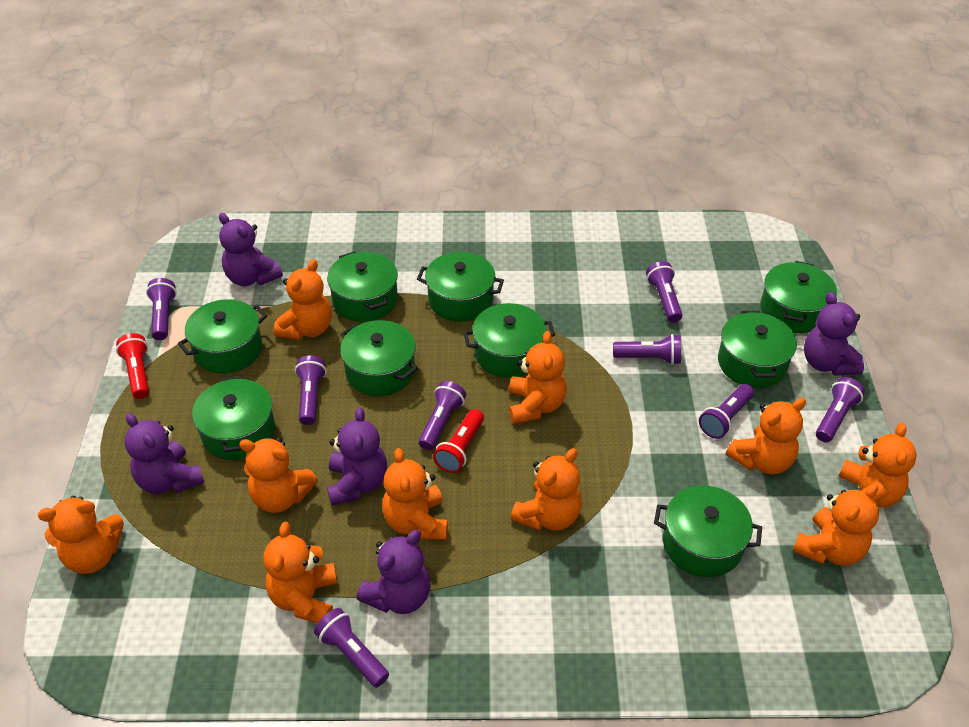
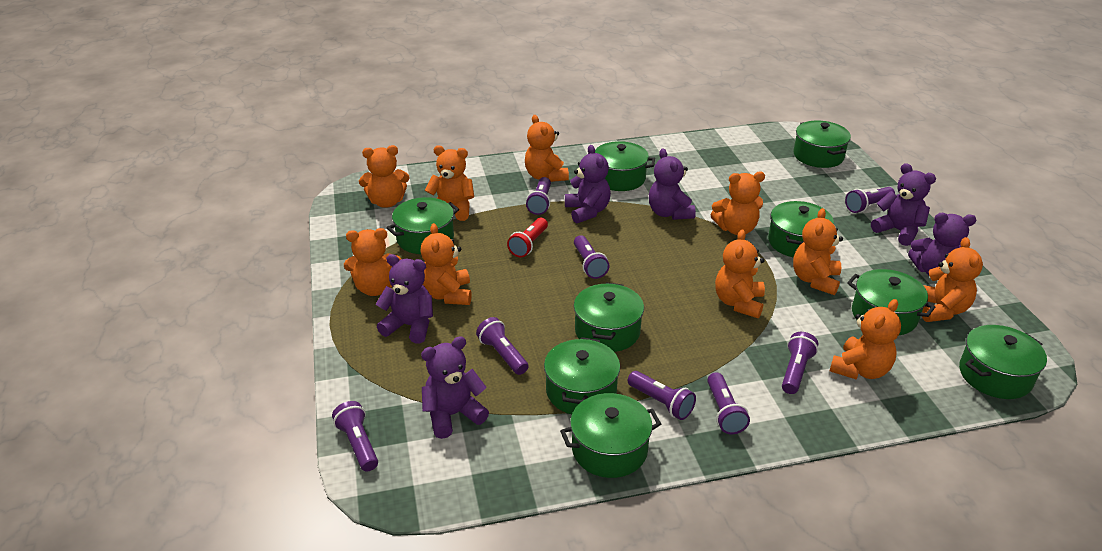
purple teddy bear: [125,413,204,494] [219,213,283,286] [327,407,387,506] [356,530,430,614] [804,292,864,376] = 5 -> [376,254,433,343] [421,336,489,439] [565,145,611,224] [649,149,696,220] [871,163,936,246] [908,213,977,275] = 6
red flashlight: [116,333,149,399] [433,409,484,473] = 2 -> [507,218,548,257] = 1

